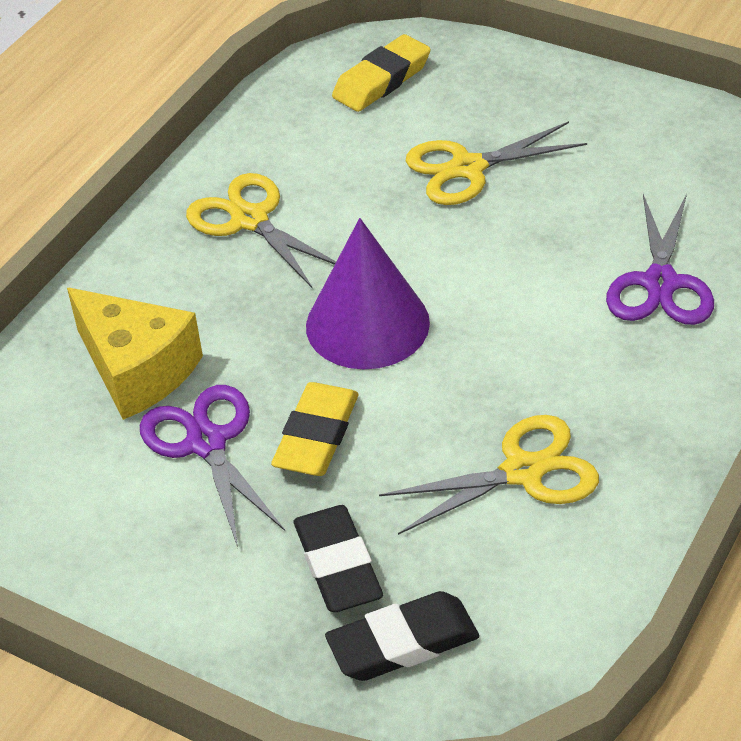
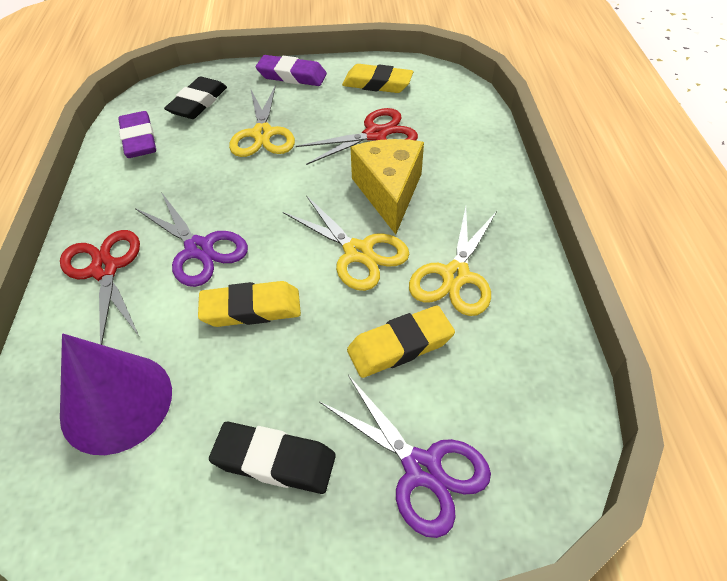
purple eraser: none = 0 -> [118,111,156,158] [256,55,327,86] = 2
red scissors: none = 0 -> [60,230,140,345] [296,108,418,165] = 2
yellow eraser: [271,382,358,476] [332,34,431,112] = 2 -> [198,281,301,327] [342,64,413,93] [347,306,455,378] = 3

